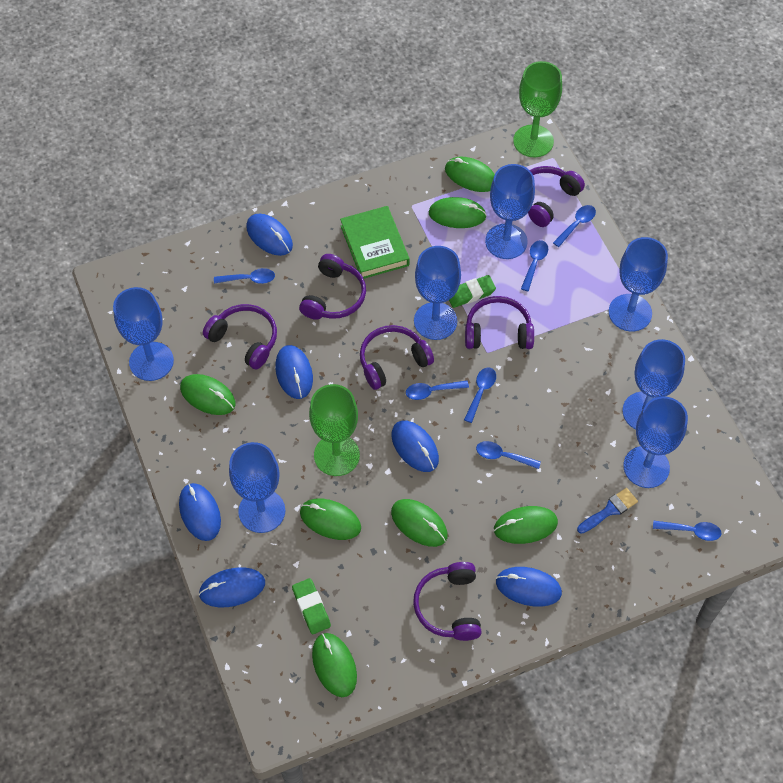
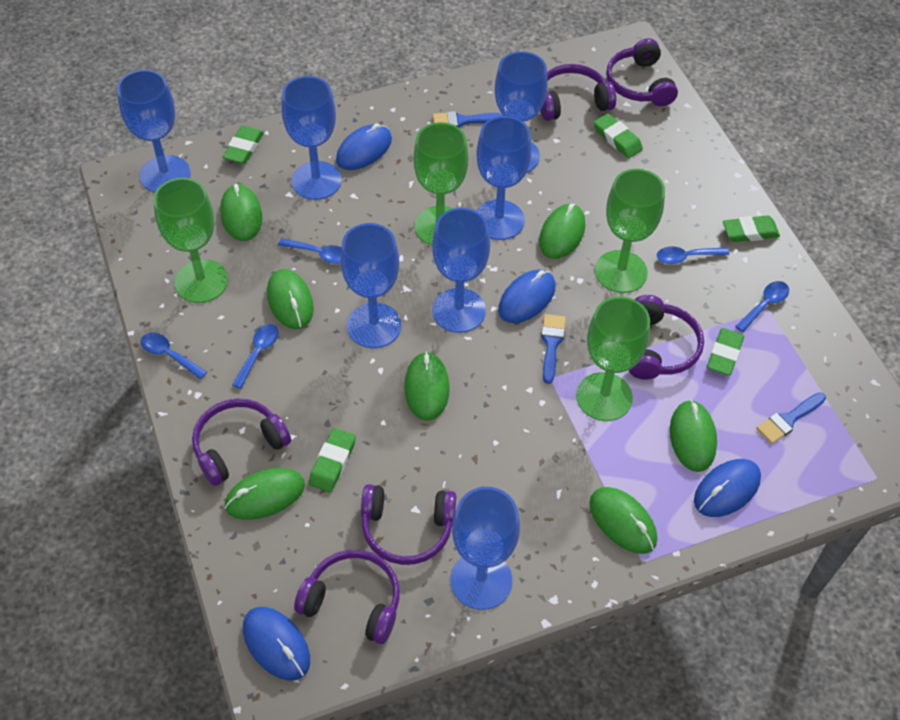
blue brush: [577,488,638,534] = 1 -> [433,111,504,127] [541,314,566,384] [756,392,826,444] = 3
blue mouse: [179,483,221,541] [198,568,265,607] [246,214,293,256] [275,345,313,399] [391,420,439,472] [496,567,562,607] = 6 -> [243,607,310,681] [336,123,392,170] [498,270,555,323] [694,459,761,517] = 4
blue spoon: [214,268,275,284] [406,380,469,400] [464,367,496,423] [476,441,541,469] [521,240,548,291] [553,205,596,247] [653,521,722,541] = 7 -> [141,332,207,379] [232,324,279,389] [278,238,342,264] [657,246,729,264] [735,281,789,332] = 5
green book: [340,206,409,279] = 1 -> none = 0
green eraser: [292,578,331,634] [449,275,496,308] = 2 -> [223,126,264,164] [309,428,356,493] [594,113,643,158] [707,328,744,376] [723,215,780,242] = 5
green goblet: [309,384,360,476] [513,61,562,157] = 2 -> [153,178,228,303] [413,122,468,245] [576,296,650,421] [595,169,665,293] = 4

